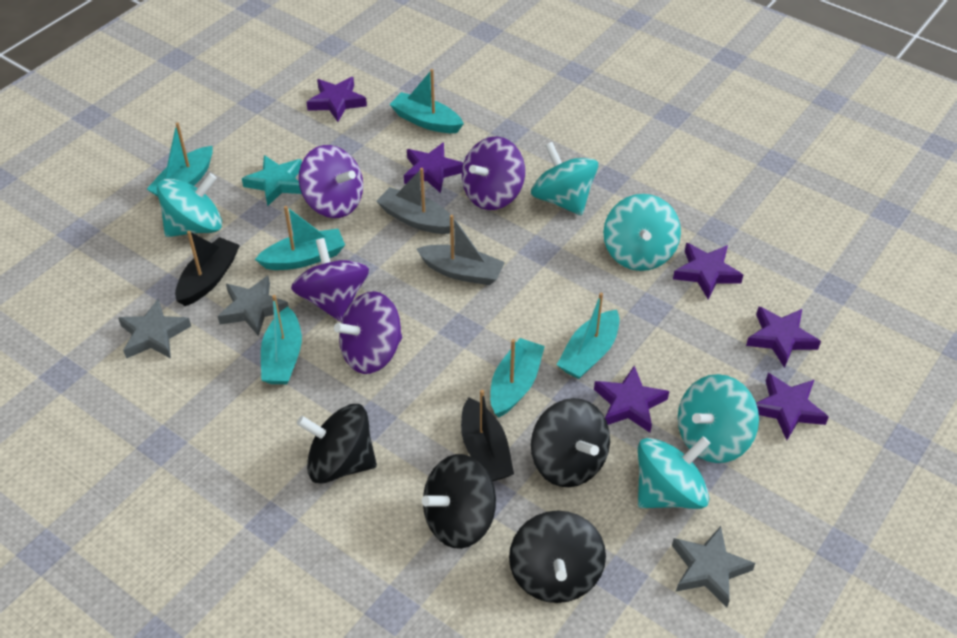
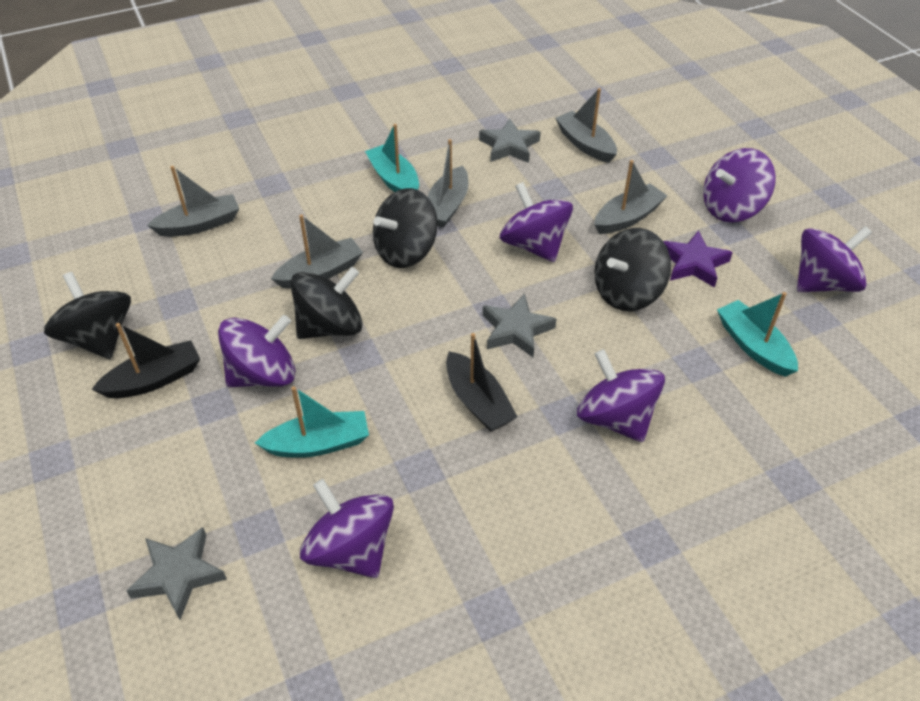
grey boat: [376,168,450,234] [416,215,505,285] = 2 -> [147,166,239,237] [271,214,363,289] [428,139,468,227] [555,88,617,163] [594,160,667,234] = 5
purple spinning top: [291,238,369,322] [299,145,363,218] [334,291,402,374] [462,136,525,210] = 4 -> [218,315,296,387] [300,479,394,578] [500,182,573,262] [577,349,665,442] [703,148,776,222] [797,226,872,292] = 6
purple star: [306,77,367,122] [404,142,463,193] [594,366,669,432] [673,243,743,299] [746,306,821,368] [756,373,829,440] = 6 -> [663,230,733,288] = 1
turquoise boat: [147,122,213,197] [255,206,345,270] [261,295,302,384] [389,69,464,133] [490,338,545,417] [557,293,619,379] = 6 -> [255,386,369,458] [365,124,419,192] [717,292,798,377] = 3
turquoise spinning top: [157,173,222,237] [531,142,598,216] [603,194,681,271] [638,436,711,509] [678,374,759,463] = 5 -> none = 0
turquoise star: [242,155,302,206] = 1 -> none = 0

